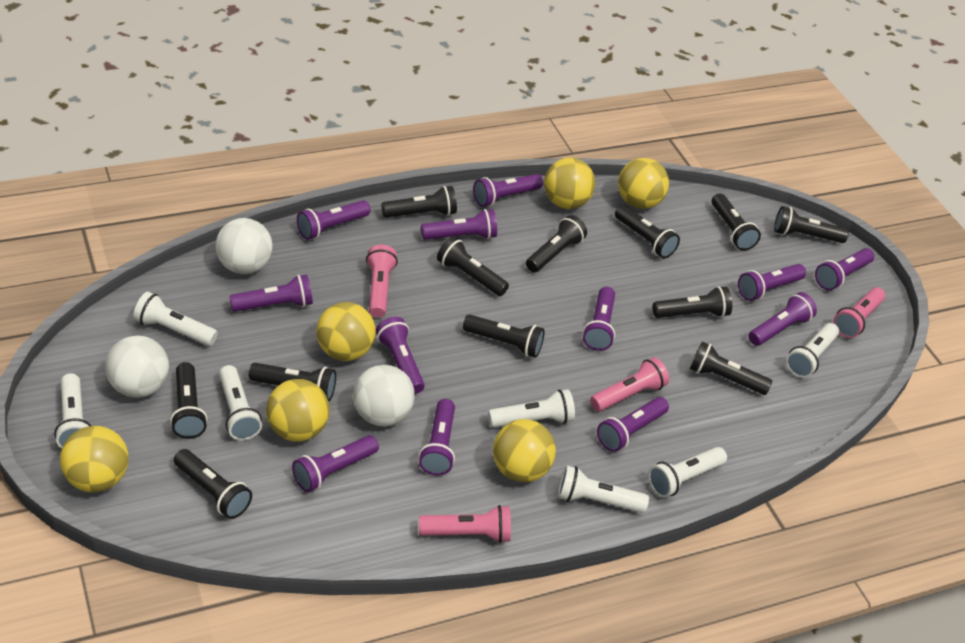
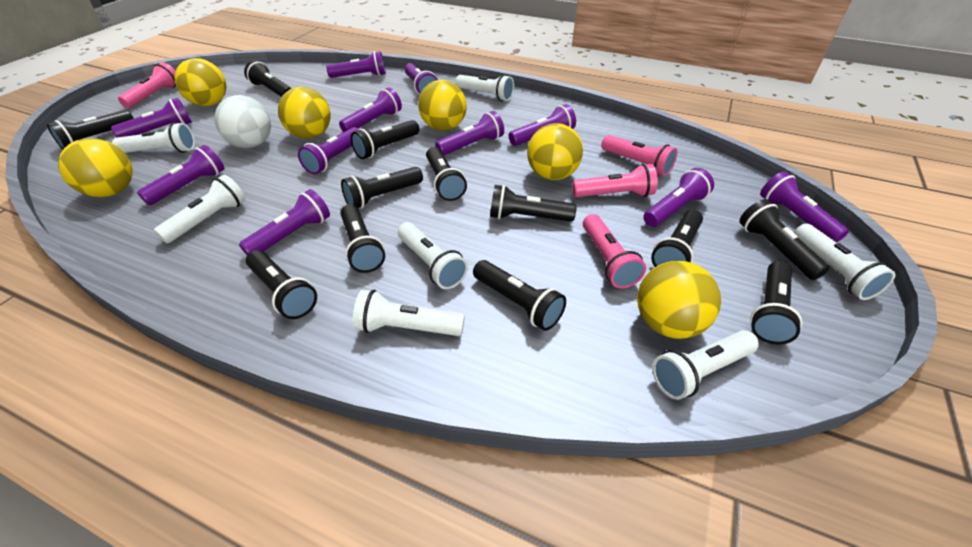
purple flashlight: [229,274,313,312] [292,435,379,492] [297,200,371,240] [376,317,425,394] [419,399,455,476] [421,209,497,240] [473,174,543,207] [583,287,615,351] [597,397,669,452] [738,264,806,301] [749,292,817,346] [815,248,874,290] = 12 -> [111,98,192,137] [137,145,224,205] [239,189,330,255] [298,127,358,174] [326,51,386,78] [339,87,402,132] [405,63,438,95] [435,111,504,155] [509,104,576,146] [643,168,714,227] [760,171,849,243] = 11
white ball: [105,336,169,398] [215,218,273,274] [353,365,415,426] = 3 -> [214,95,271,148] = 1

